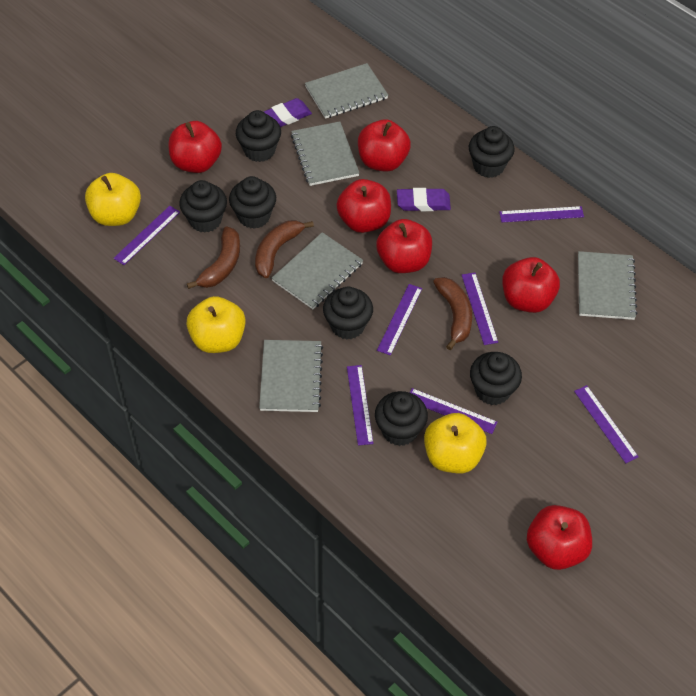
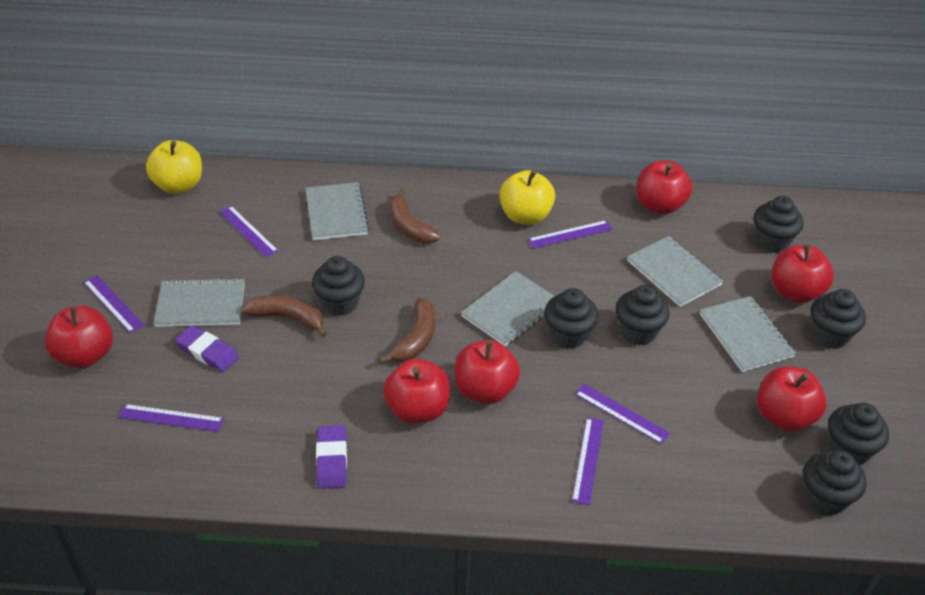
purple ruler: [113,206,180,265] [347,365,374,446] [377,284,422,355] [410,388,498,434] [462,272,498,345] [499,206,584,222] [574,385,639,463] = 7 -> [84,275,145,333] [119,404,224,432] [219,206,278,257] [528,220,613,249] [572,417,604,505] [575,384,670,444] = 6
yellow apple: [85,173,141,226] [186,296,246,353] [424,413,487,473] = 3 -> [146,140,202,194] [499,170,555,225] = 2

